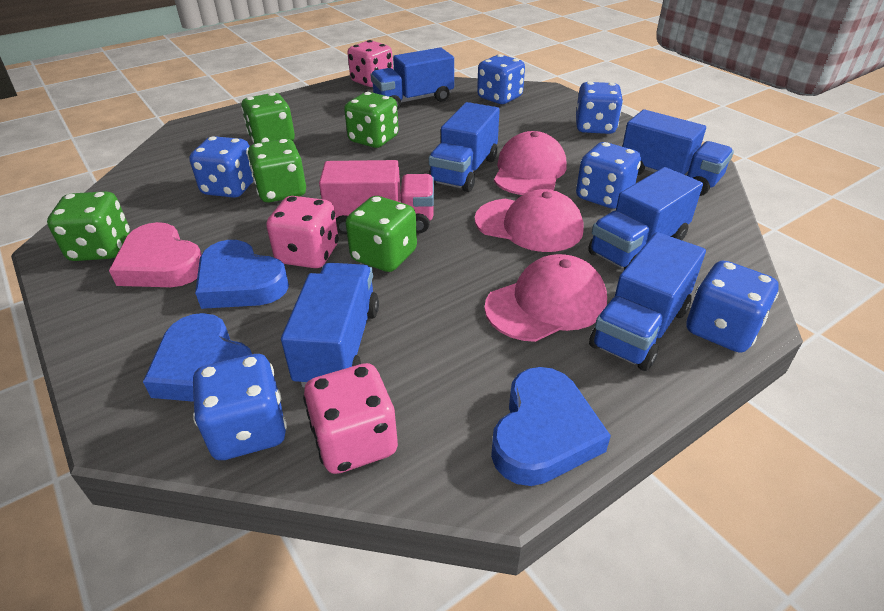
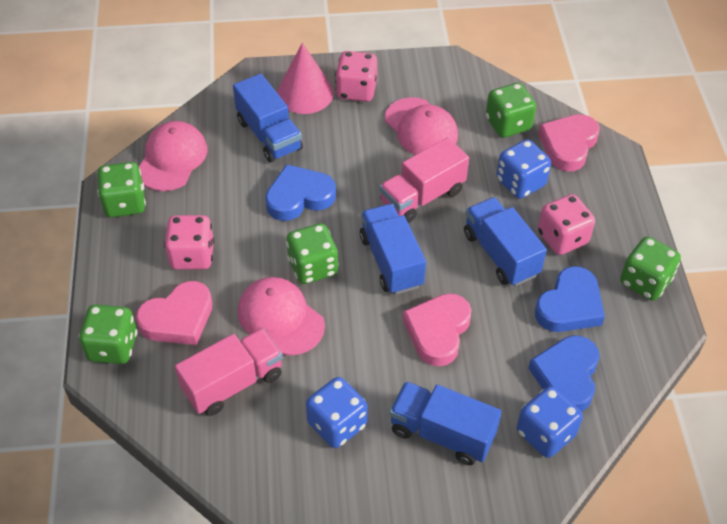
blue dice: [189,136,253,198] [193,354,287,460] [477,54,525,104] [576,82,623,134] [576,142,641,209] [686,260,779,353] = 6 -> [306,377,368,448] [496,139,551,199] [517,386,583,458] = 3
blue truck: [281,263,379,388] [371,47,454,110] [429,102,500,192] [588,167,703,270] [589,232,706,371] [622,110,734,196] = 6 -> [233,73,303,162] [360,204,426,295] [389,381,501,465] [464,197,547,286] = 4
pink cone: none = 0 -> [277,42,334,114] = 1
pink heart: [109,222,202,287] = 1 -> [136,281,213,345] [403,293,471,366] [538,114,600,172] = 3
pink truck: [319,160,434,234] = 1 -> [175,328,283,416] [379,137,469,223] = 2

